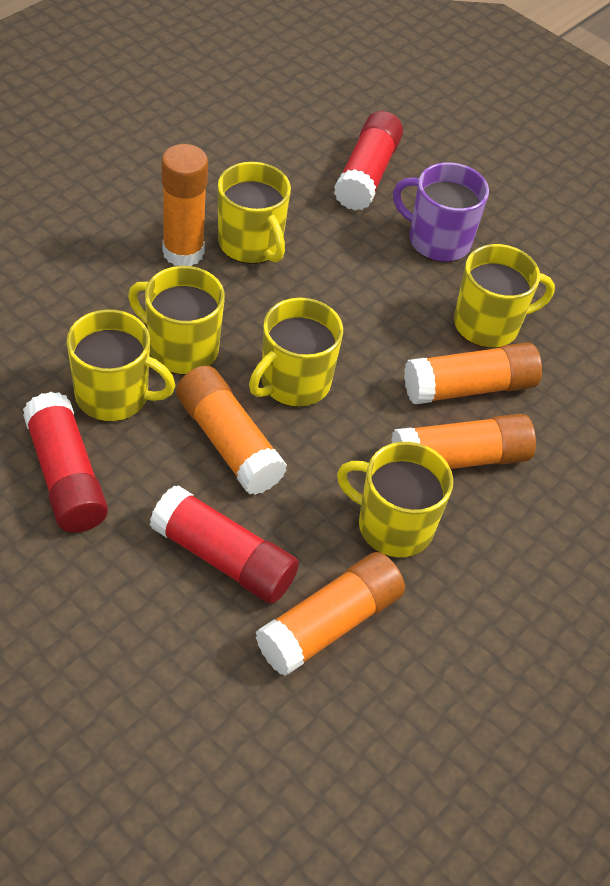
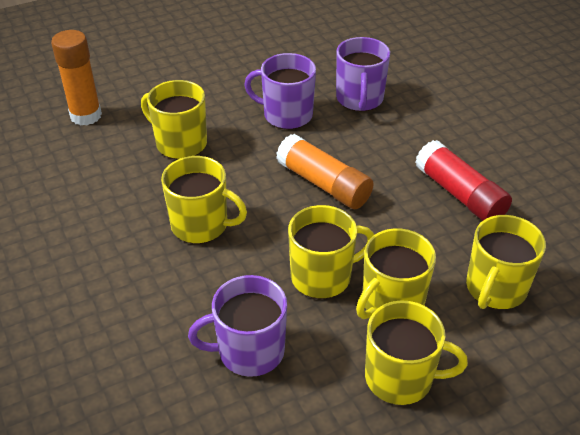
orange glue stick: [161,144,208,266] [176,366,287,495] [256,552,405,676] [391,414,536,469] [404,342,542,404] = 5 -> [51,30,102,126] [276,134,374,209] = 2
purple mug: [393,162,489,262] = 1 -> [188,275,287,377] [244,53,316,129] [336,37,390,111] = 3
red glue stick: [23,392,108,533] [150,485,299,604] [334,111,403,211] = 3 -> [415,140,512,221] = 1

